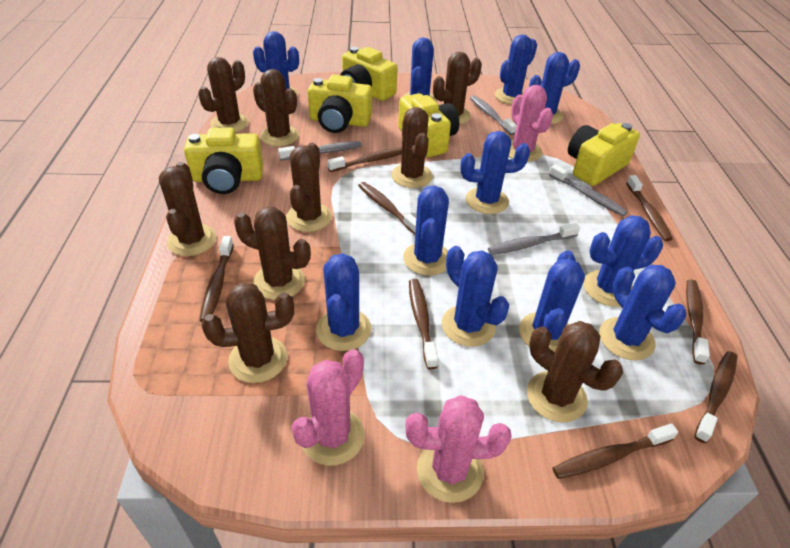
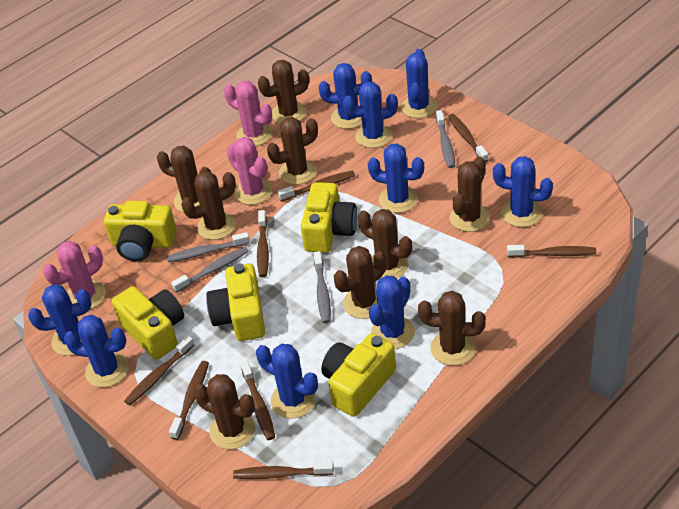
blue cactus: [253,31,299,95] [316,253,371,351] [403,37,437,102] [403,186,449,275] [442,246,509,347] [461,131,530,214] [495,35,537,104] [519,250,585,352] [529,52,580,124] [584,215,663,307] [599,265,687,360] = 11 -> [28,284,91,356] [64,315,129,387] [256,344,318,419] [319,63,372,129] [343,81,398,148] [368,144,424,213] [369,276,415,349] [401,49,437,118] [493,156,553,227] = 9

